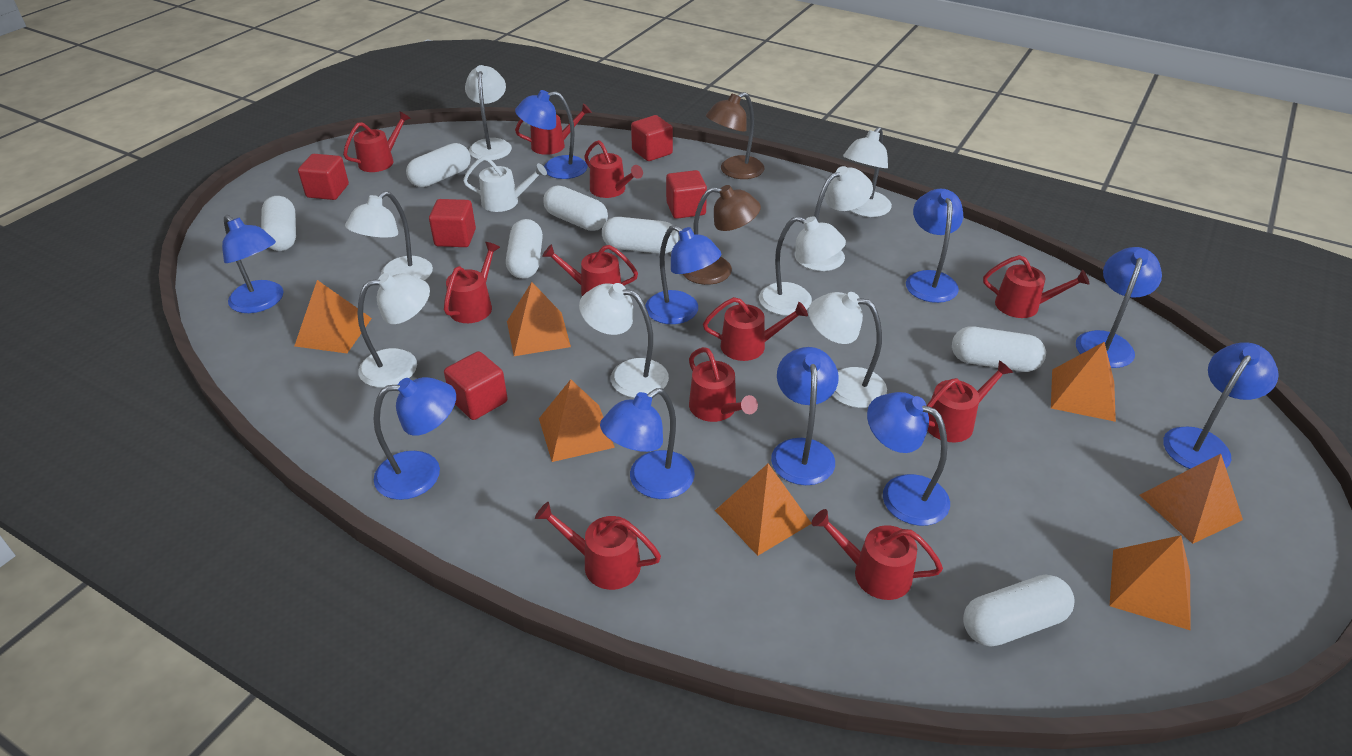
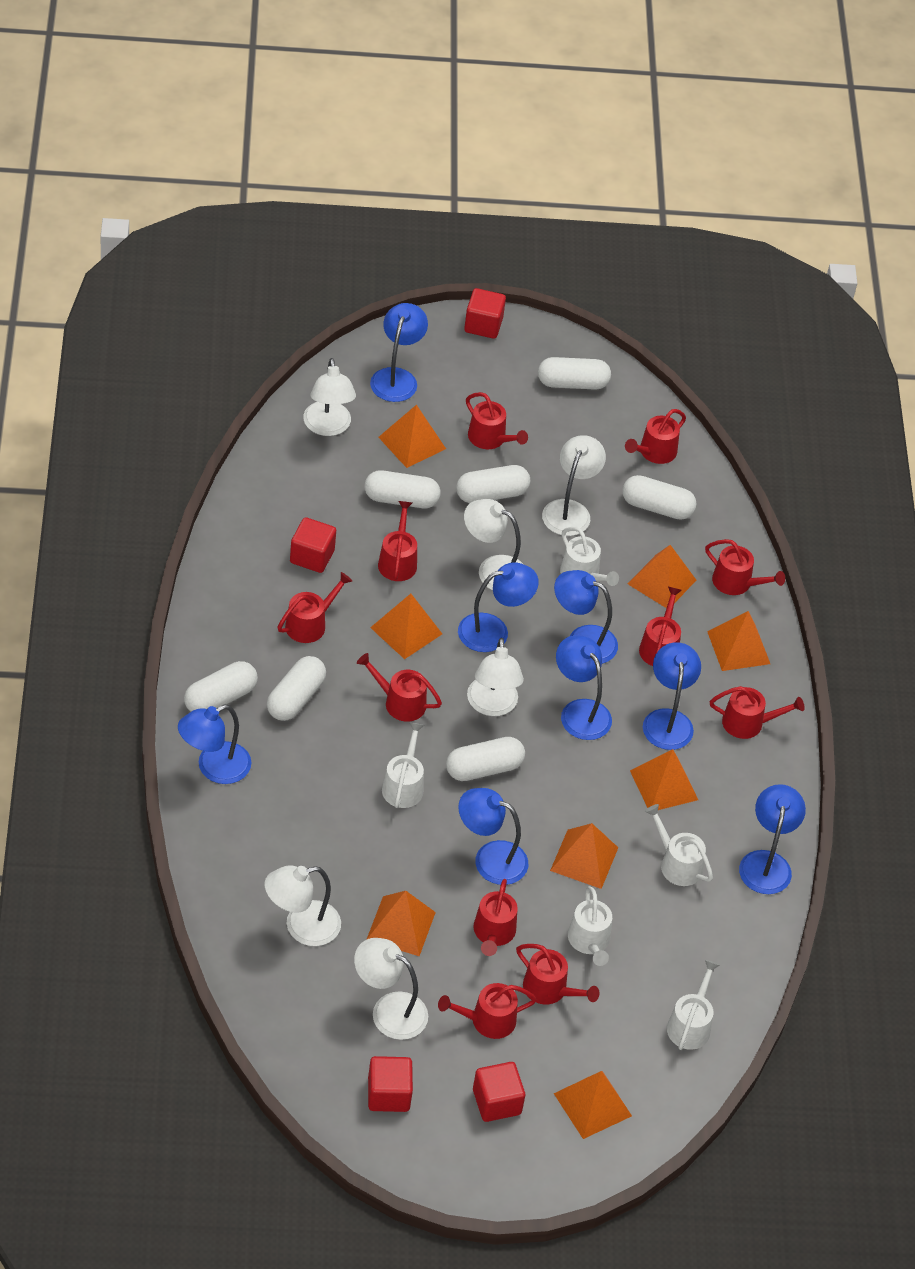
blue lamp: [222,215,284,313] [374,377,456,500] [515,90,588,179] [600,388,695,499] [645,225,721,324] [771,347,839,485] [867,392,950,526] [906,189,963,303] [1076,247,1162,368] [1163,342,1279,469] = 10 -> [178,705,252,784] [370,303,428,402] [458,563,539,652] [458,788,528,885] [554,570,618,664] [556,635,612,740] [643,642,701,750] [739,784,806,894] = 8
brown lamp: [683,185,761,285] [706,92,765,179] = 2 -> none = 0
orange pyramid: [294,280,372,353] [507,282,571,356] [539,379,615,462] [715,463,811,556] [1051,342,1116,422] [1109,535,1191,630] [1140,454,1243,544] = 7 -> [366,891,436,956] [370,594,442,659] [378,405,446,468] [550,823,618,889] [554,1071,632,1139] [628,545,696,608] [630,749,698,810] [707,611,770,671] = 8
red cube: [298,154,349,200] [429,199,476,247] [444,351,508,420] [631,115,673,161] [666,170,707,219] = 5 -> [290,517,336,573] [368,1056,413,1112] [464,288,506,339] [473,1062,525,1122] = 4
white lamp: [345,191,433,281] [358,273,430,387] [465,65,512,160] [579,283,669,398] [759,216,846,315] [797,166,873,271] [809,292,887,408] [843,127,892,217] = 8 -> [265,865,341,946] [303,358,356,436] [354,938,428,1040] [464,499,523,591] [467,638,524,716] [542,435,606,536] = 6
white watering can: [463,156,547,212] = 1 -> [382,722,424,808] [560,527,619,586] [568,886,612,966] [645,804,713,886] [667,959,720,1050] = 5

